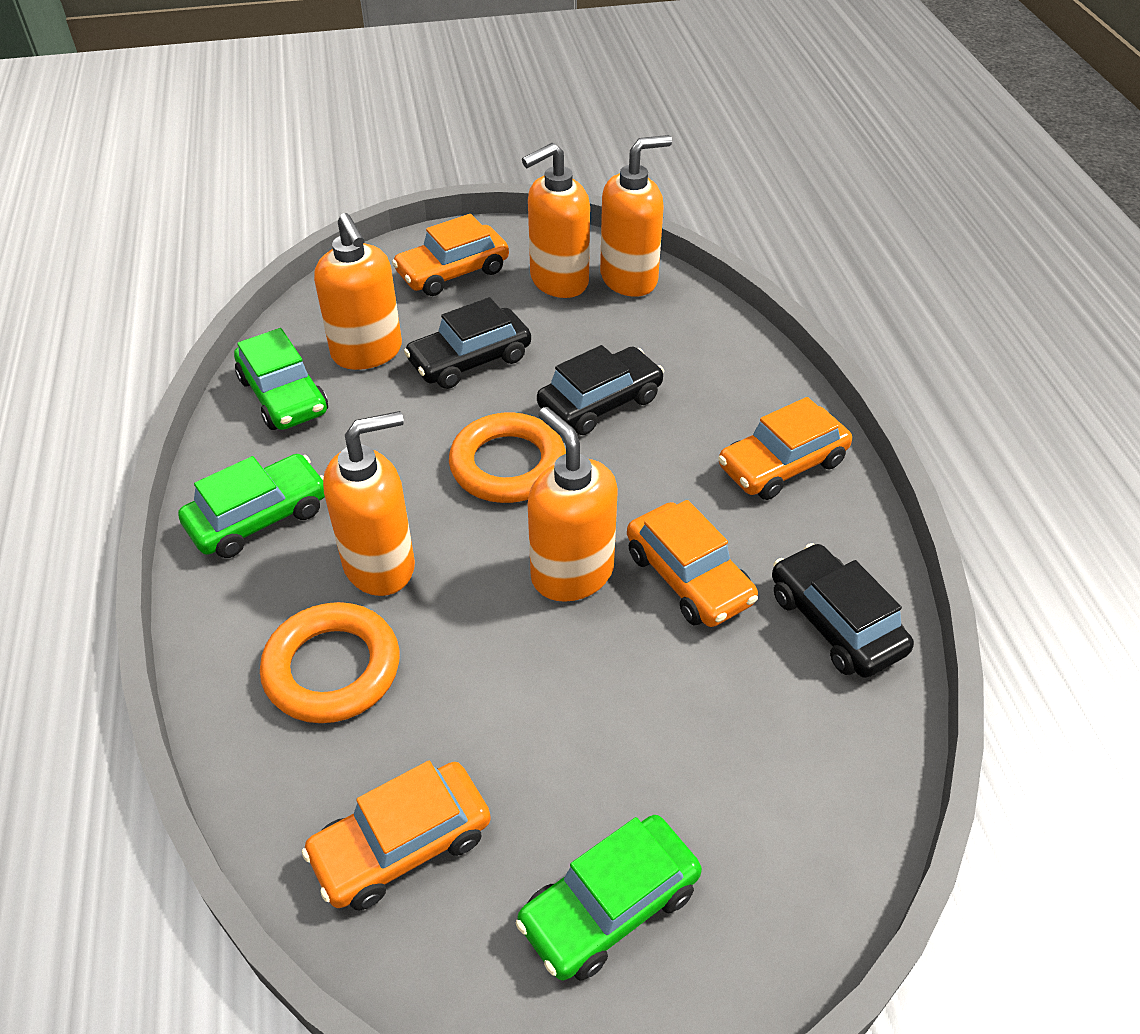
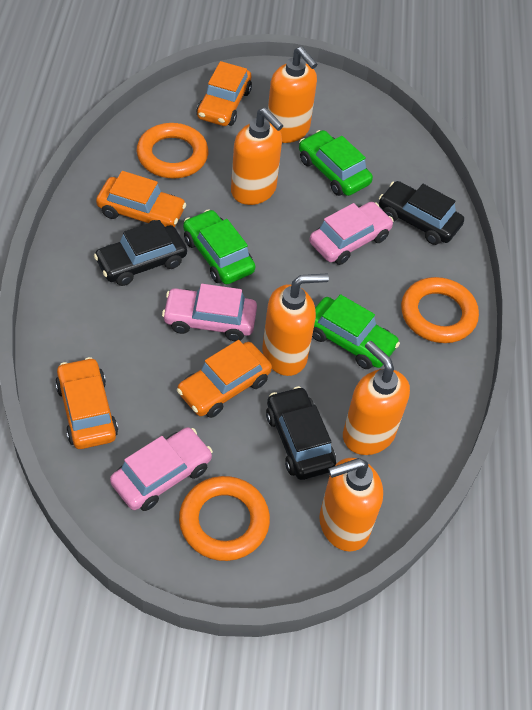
orange ring: [260,602,400,723] [449,412,566,503] = 2 -> [137,123,208,178] [179,476,270,561] [401,277,479,343] = 3
pink car: none = 0 -> [110,427,213,511] [162,284,257,341] [309,202,394,265] = 3

